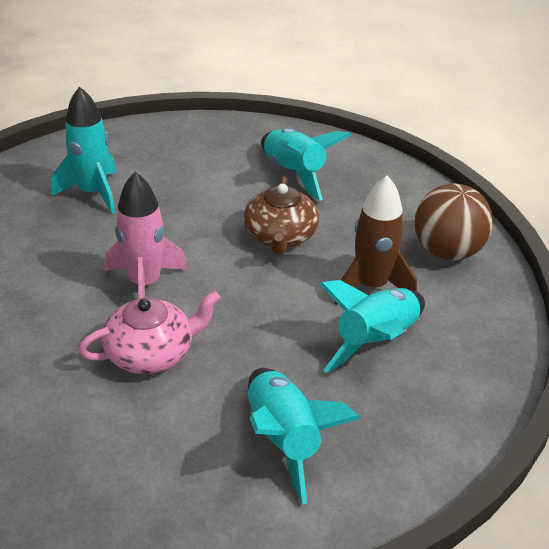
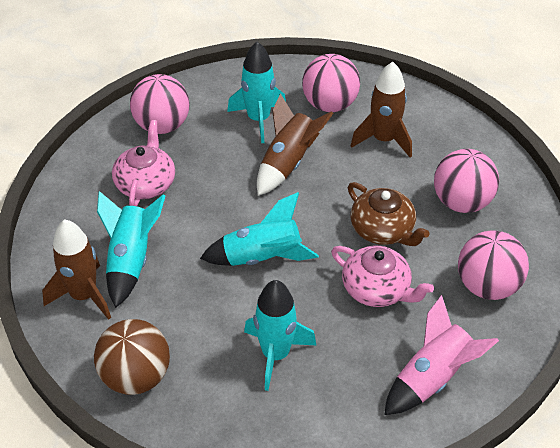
brown rocket: [334,175,417,305] = 1 -> [42,219,111,320] [257,93,333,196] [351,62,412,158] = 3
pink ball: none = 0 -> [130,74,190,134] [302,54,360,112] [434,149,499,213] [458,231,529,300] = 4
pink teapot: [78,291,221,374] = 1 -> [112,120,175,206] [331,246,434,307] = 2

